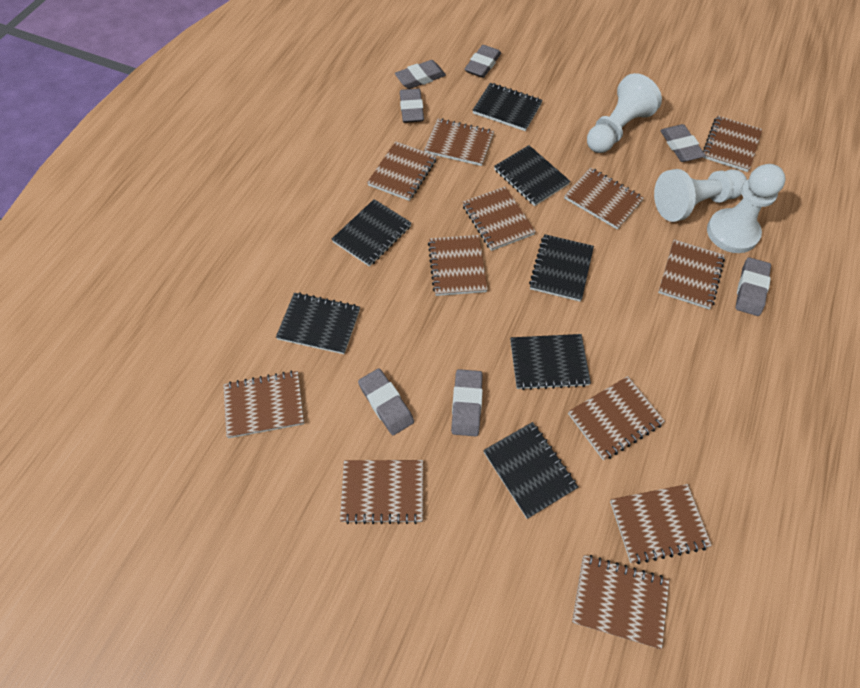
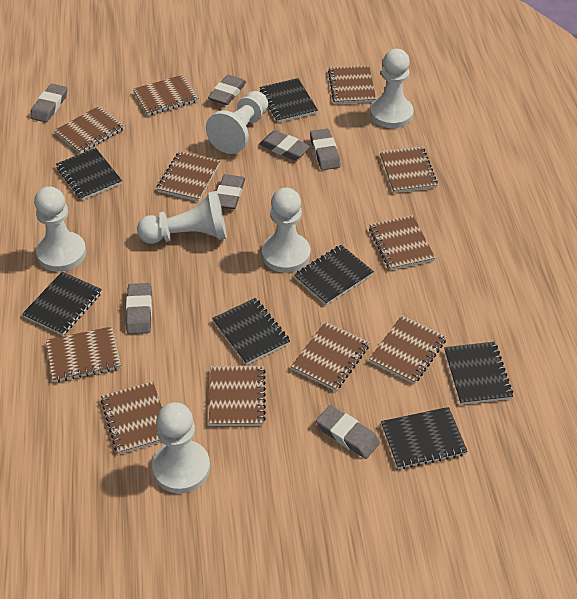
brown notebook: [223,371,304,438] [340,460,423,524] [367,141,437,201] [424,118,494,166] [428,235,488,296] [463,187,536,251] [564,168,644,229] [568,376,665,460] [572,555,669,649] [610,484,712,564] [658,239,725,309] [703,116,762,172] = 12 -> [46,326,121,382] [54,106,125,154] [101,381,162,454] [133,75,198,116] [157,151,220,201] [209,366,266,426] [291,321,370,391] [328,66,376,104] [369,215,435,271] [369,315,447,384] [380,146,438,193] = 11
white pawn: [587,73,662,153] [654,169,747,222] [707,164,786,253] = 3 -> [34,186,86,272] [137,191,227,244] [152,402,210,494] [206,91,268,154] [262,188,310,273] [370,49,414,128] = 6

